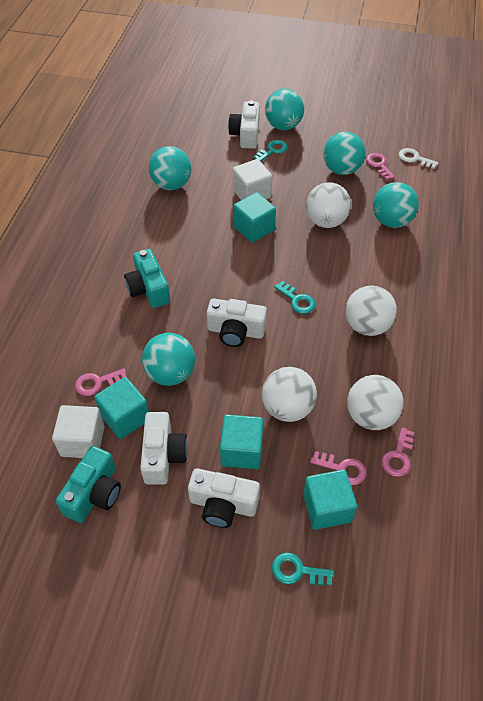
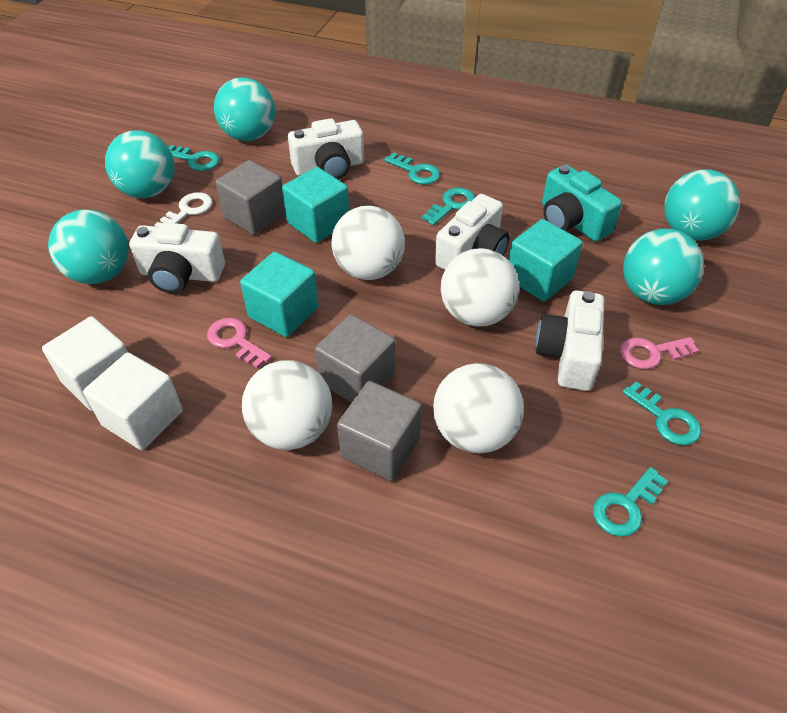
grey cube: none = 0 -> [216,160,286,235] [315,314,395,403] [337,381,422,481] = 3
pink key: [75,368,126,396] [310,451,367,485] [366,153,395,180] [381,427,414,477] = 4 -> [207,318,272,368] [620,337,699,369] = 2
turquoise camera: [56,446,121,523] [124,249,170,308] = 2 -> [542,164,622,242] = 1
turquoise cube: [94,377,149,439] [220,415,263,469] [233,192,276,243] [303,469,357,530] = 4 -> [240,252,319,337] [282,167,349,243] [509,219,583,301] = 3
turquoise key: [253,140,288,161] [272,552,334,586] [274,281,315,314] = 3 -> [168,145,219,171] [384,153,440,185] [422,188,475,225] [593,467,668,537] [622,382,701,445] = 5

